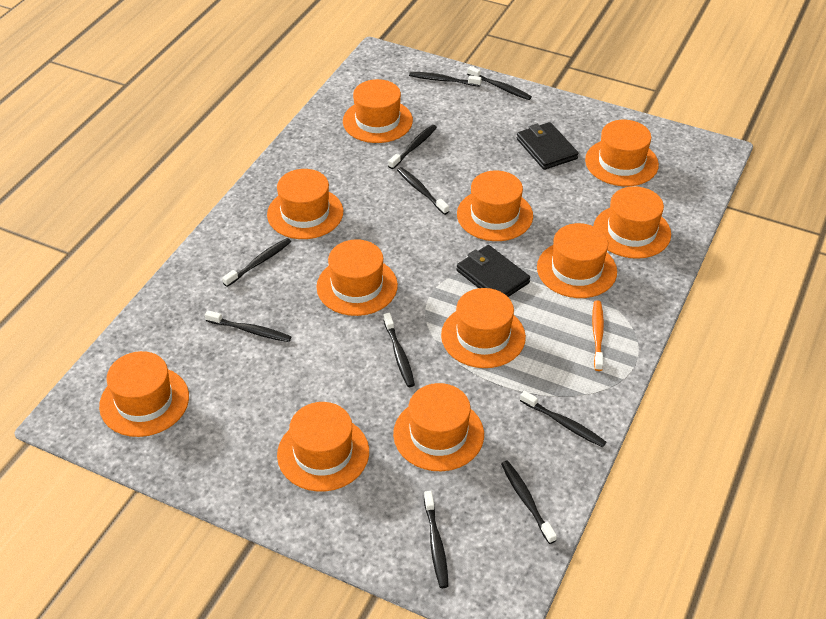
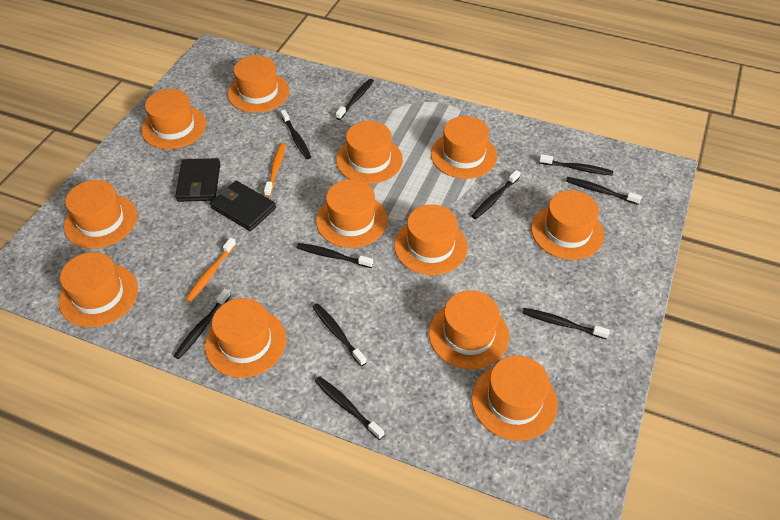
orange hat: [99,351,189,437] [267,169,343,239] [277,402,369,492] [317,239,398,316] [343,79,413,143] [393,383,484,471] [441,288,526,368] [457,171,533,241] [537,223,617,298] [585,120,659,186] [593,186,671,259] = 11 -> [58,252,138,327] [64,180,137,248] [141,89,206,149] [205,298,286,378] [228,55,289,113] [316,179,388,248] [336,121,403,184] [394,204,468,275] [429,290,509,369] [431,116,497,179] [472,355,558,441] [531,190,604,260] = 12
orange toothbrush: [592,300,604,371] = 1 -> [185,237,236,303] [264,143,286,197] = 2

